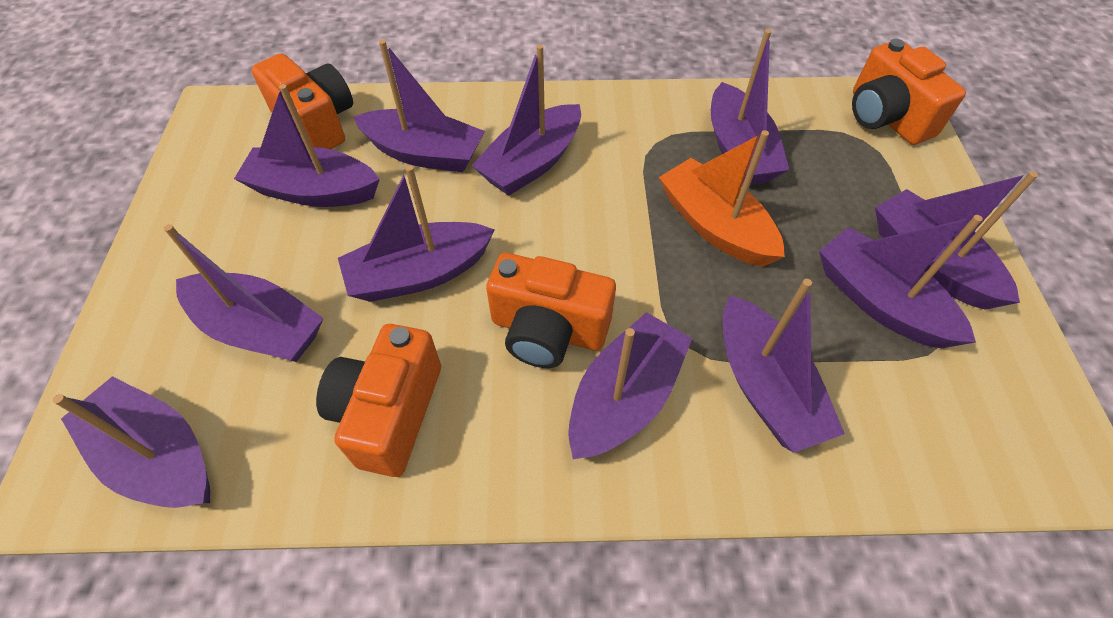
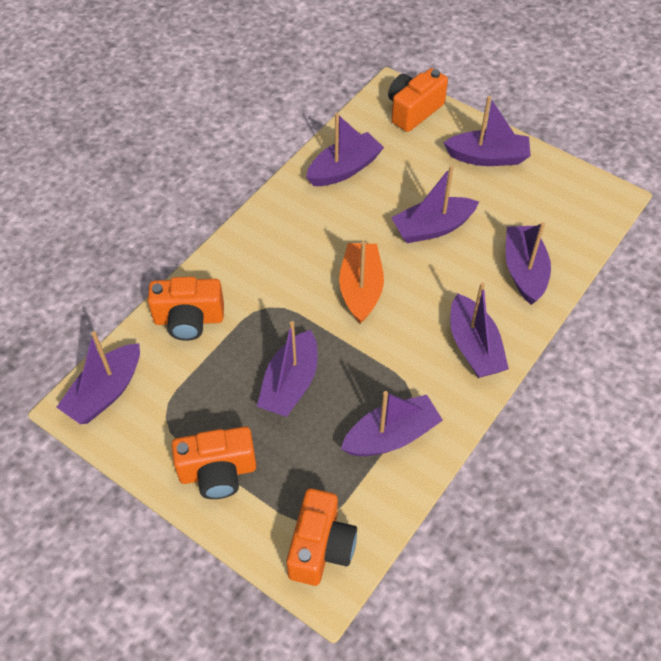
purple boat: [53,376,210,508] [164,224,324,362] [234,84,380,207] [338,165,495,302] [353,40,485,172] [471,45,581,196] [568,312,692,459] [711,29,790,185] [723,279,845,453] [819,215,983,348] [875,171,1038,310] = 11 -> [56,331,140,424] [257,321,318,417] [306,113,384,186] [341,391,443,456] [391,166,479,243] [443,96,531,166] [450,282,509,378] [506,222,551,305] = 8

